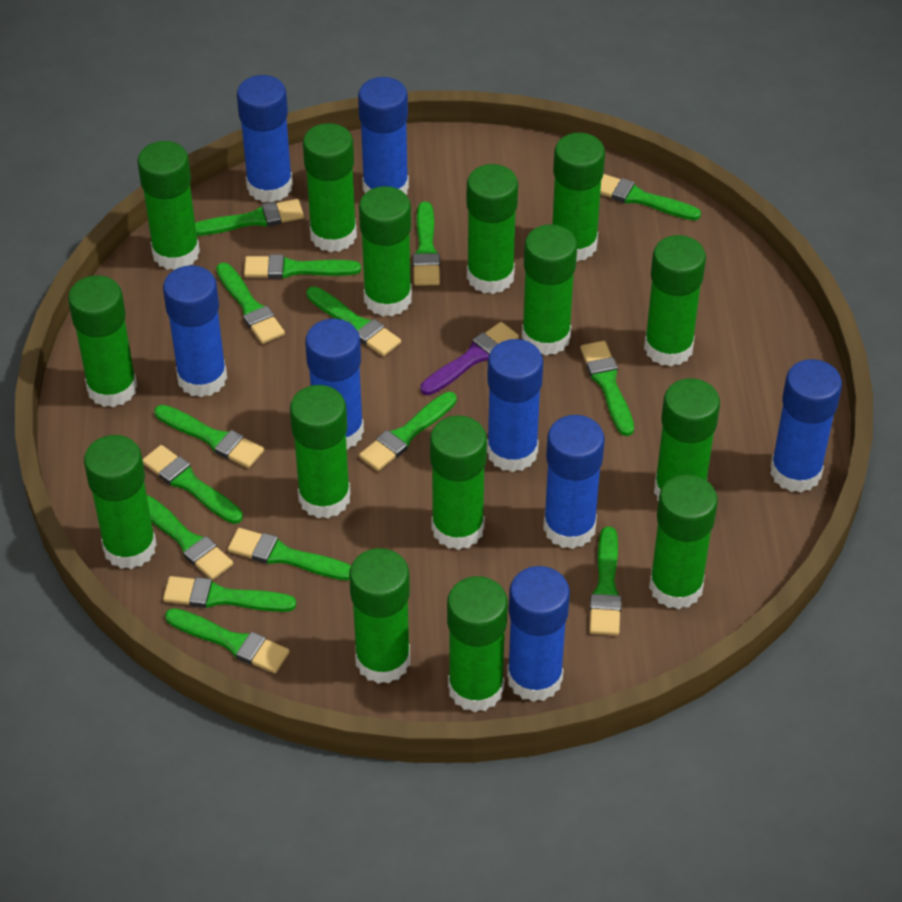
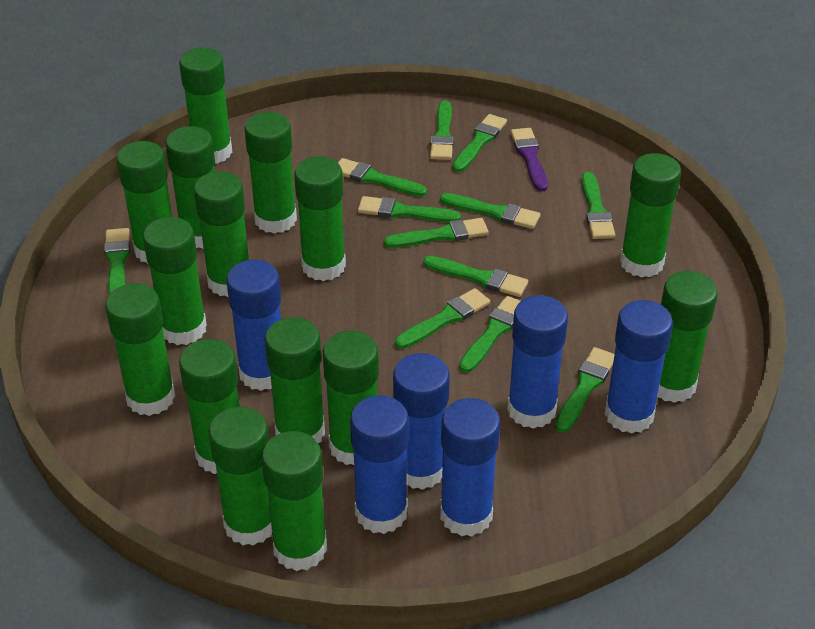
blue glue stick: [163,265,227,397] [237,75,293,202] [305,319,364,450] [358,77,409,195] [487,339,543,472] [507,566,570,702] [543,415,605,549] [770,359,842,493] = 8 -> [227,260,281,391] [350,396,409,534] [393,353,450,490] [440,398,500,537] [507,295,568,429] [605,300,673,434] = 6
green brush: [142,445,243,524] [147,495,233,580] [154,405,264,468] [163,576,296,612] [165,608,290,673] [195,199,304,236] [216,263,285,344] [228,528,351,580] [244,254,361,279] [306,286,401,356] [359,392,457,471] [413,202,440,286] [580,341,634,436] [589,527,622,636] [600,174,701,220] = 15 -> [104,228,130,295] [338,158,427,197] [358,196,461,222] [384,218,489,248] [395,288,490,349] [423,256,528,297] [430,101,454,160] [440,193,541,229] [452,114,507,172] [459,296,521,373] [555,347,614,432] [582,172,615,239] = 12

